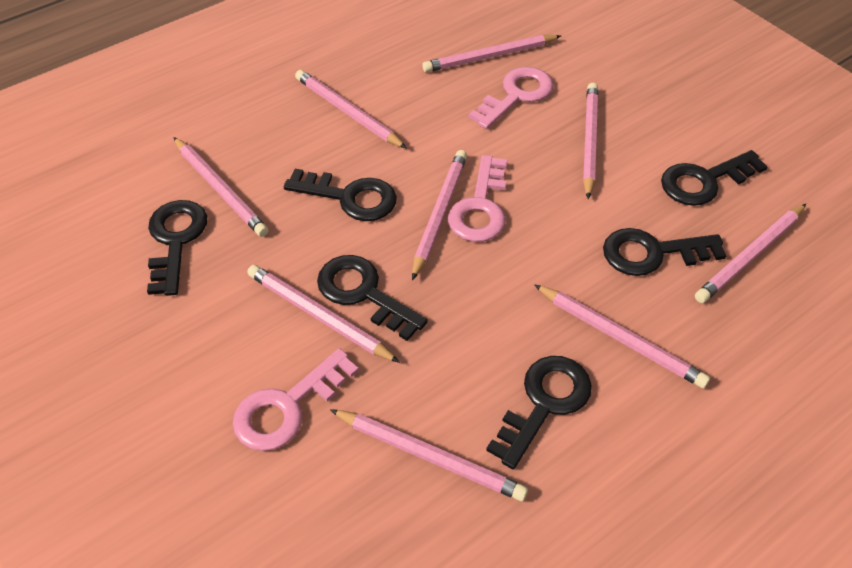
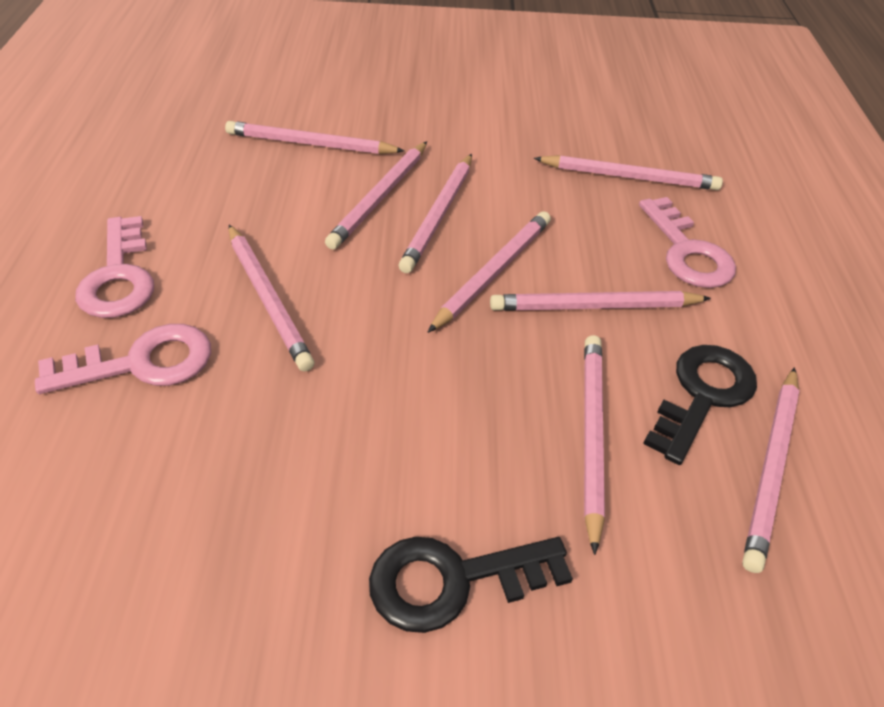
black key: [147,200,207,296] [284,169,397,221] [317,255,428,341] [486,356,592,469] [603,228,726,276] [661,150,768,206] = 6 -> [369,537,573,633] [643,345,757,465] = 2

